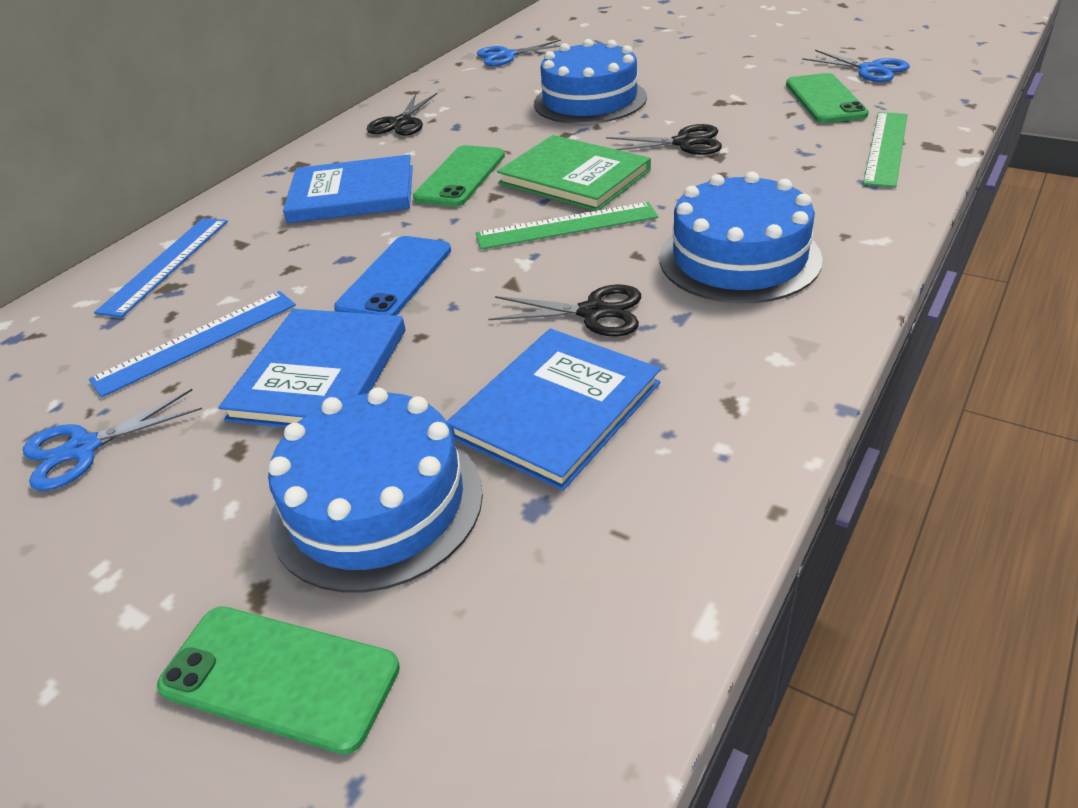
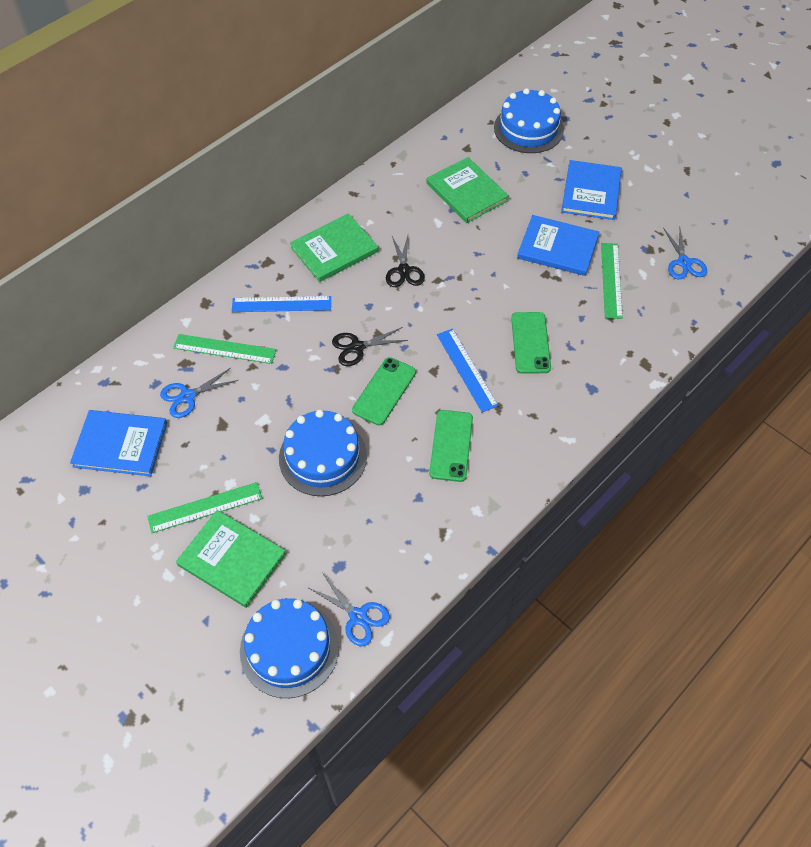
black scissors: [367,93,438,135] [488,285,641,336] [606,124,722,155] = 3 -> [332,327,408,366] [386,236,425,287] = 2
blue phone: [334,236,451,316] = 1 -> none = 0
green book: [497,135,651,211] = 1 -> [176,510,286,608] [290,213,378,282] [426,157,509,223] = 3
green ruler: [476,202,658,250] [863,112,907,188] = 2 -> [147,482,263,533] [173,334,276,364] [601,243,623,319] = 3

